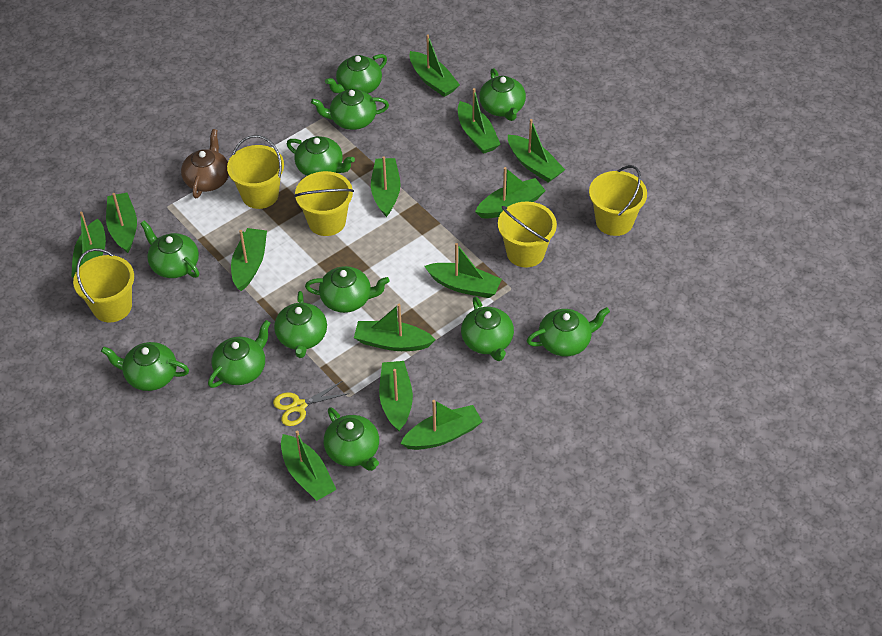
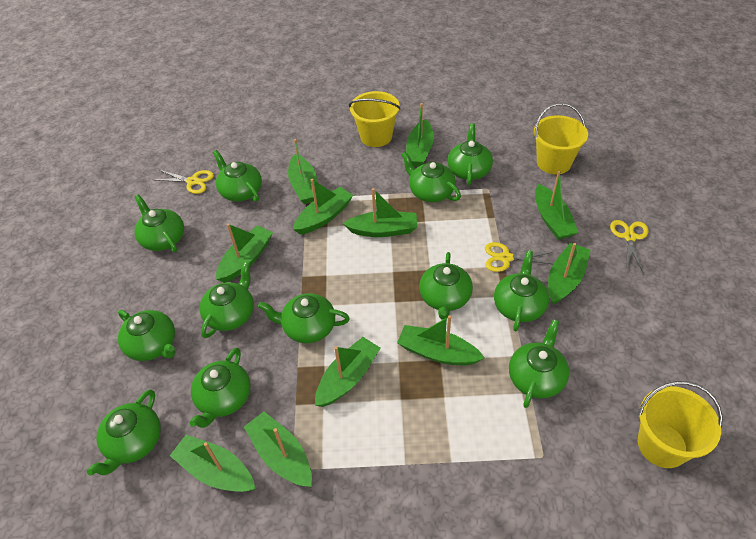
brown teapot: [181,129,229,198] = 1 -> none = 0
green boat: [71,212,106,278] [106,193,137,253] [231,228,267,291] [281,430,337,501] [354,304,436,351] [371,156,401,217] [379,361,413,431] [400,400,483,450] [409,34,460,97] [425,243,502,298] [458,88,501,154] [475,167,546,219] [508,119,565,182] = 13 -> [170,435,256,492] [216,223,273,283] [244,412,312,487] [288,139,318,204] [293,179,353,235] [315,337,381,407] [343,188,417,237] [397,315,485,365] [406,103,434,167] [535,171,579,240] [548,243,591,304] = 11
yellow bucket: [73,248,134,322] [227,135,284,209] [294,171,354,236] [498,202,557,268] [589,165,647,236] = 5 -> [349,91,401,147] [534,103,588,175] [638,381,723,468] = 3
yellow scissors: [273,381,349,426] = 1 -> [156,170,214,194] [485,242,553,272] [610,220,649,272] = 3

